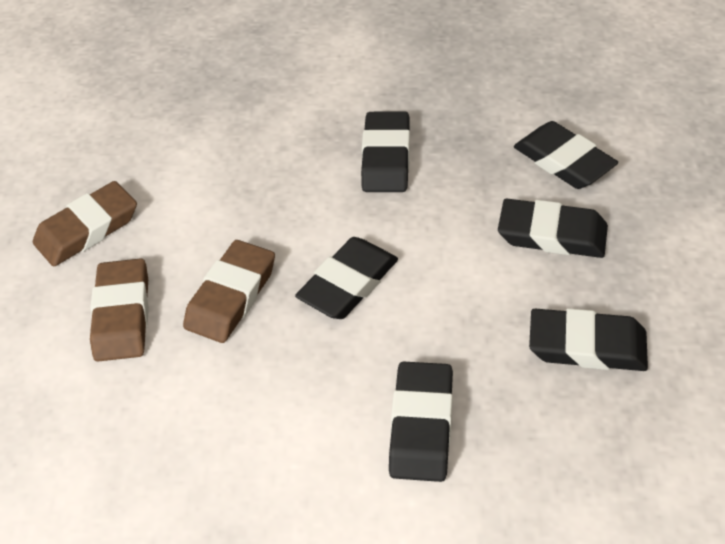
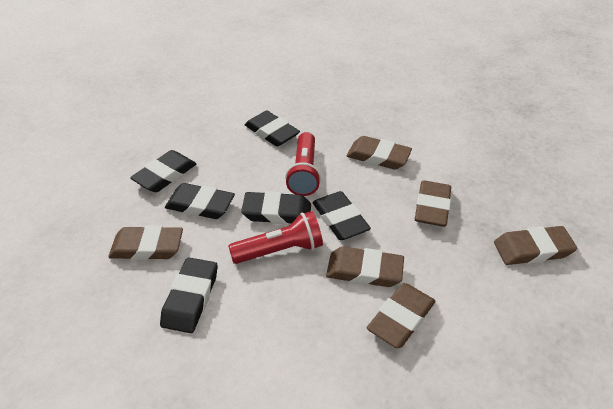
brown eraser: [33,181,137,267] [90,258,149,362] [183,240,275,343] = 3 -> [108,225,183,260] [326,247,404,287] [346,136,412,170] [367,283,435,348] [415,180,451,227] [494,226,577,265] = 6
red flashlight: none = 0 -> [228,211,323,264] [285,132,321,196] = 2

